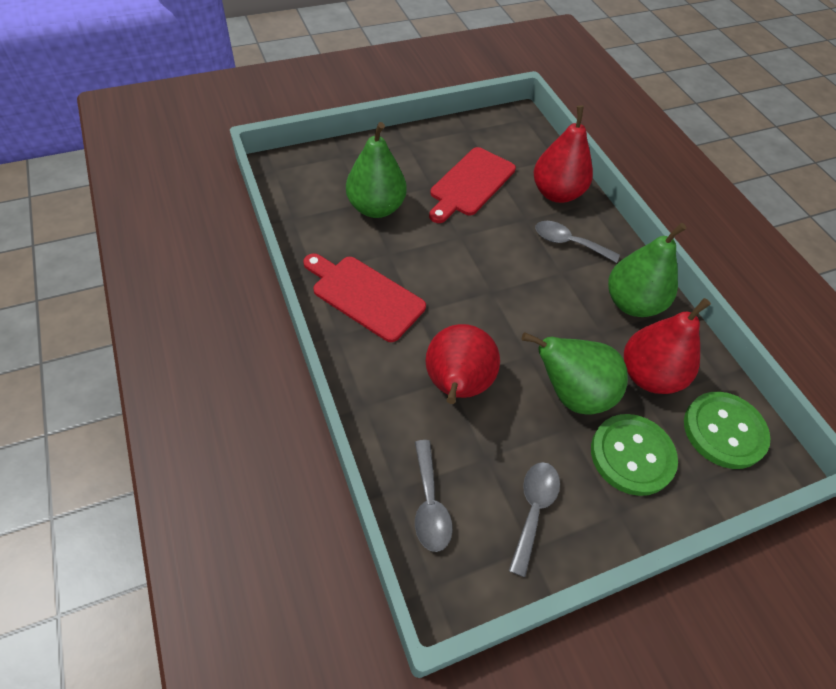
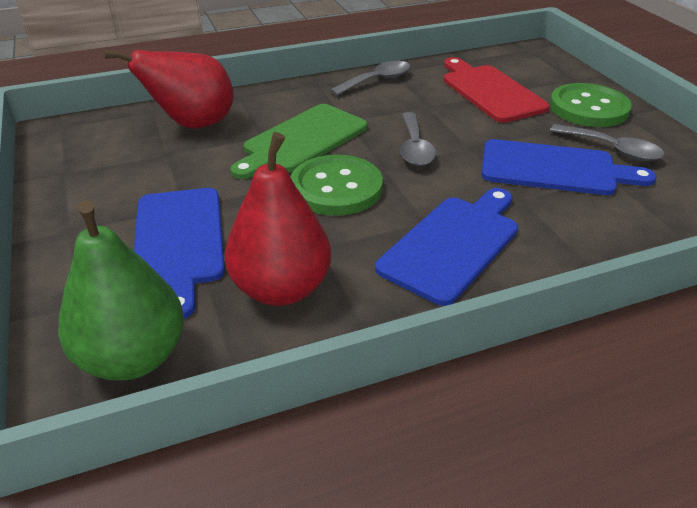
blue cutting board: none = 0 -> [134,188,225,319] [375,188,518,306] [481,139,656,195] = 3
green cutting board: none = 0 -> [230,104,368,179] = 1
green pear: [346,122,407,218] [522,332,628,415] [608,223,686,317] = 3 -> [58,200,184,380] = 1
red cutting board: [303,253,426,342] [429,147,516,223] = 2 -> [443,57,550,123] = 1
red pear: [425,324,500,404] [534,105,593,203] [624,298,711,394] = 3 -> [104,50,234,129] [225,132,331,306] = 2

